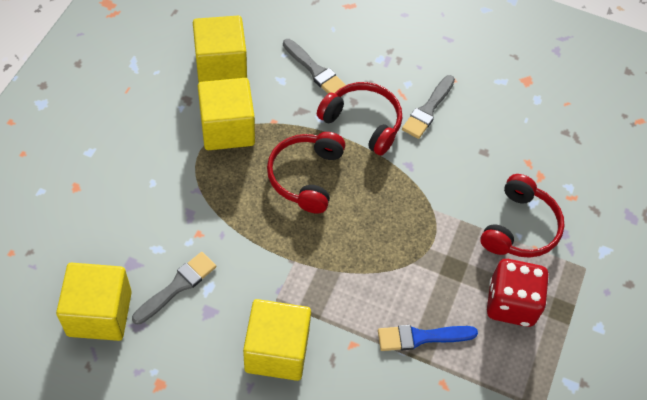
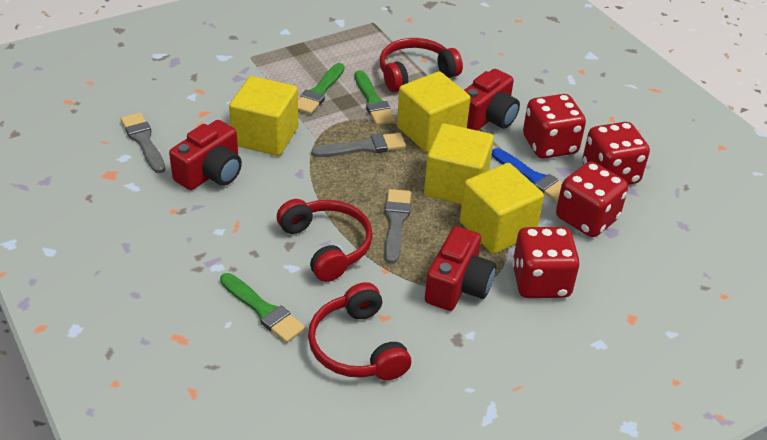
green brush: none = 0 -> [220,273,305,343] [298,63,344,115] [355,70,396,125] = 3
red camera: none = 0 -> [169,120,242,190] [425,226,496,311] [464,69,520,131] = 3
red dice: [487,259,549,327] = 1 -> [512,227,580,298] [523,94,586,159] [556,162,628,237] [583,122,650,185] = 4

